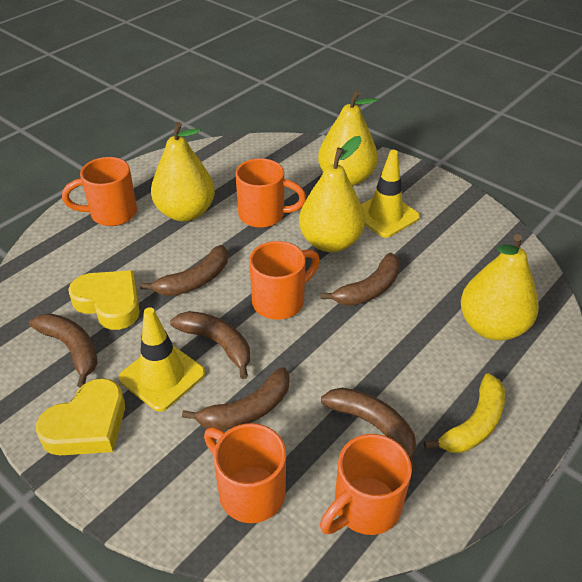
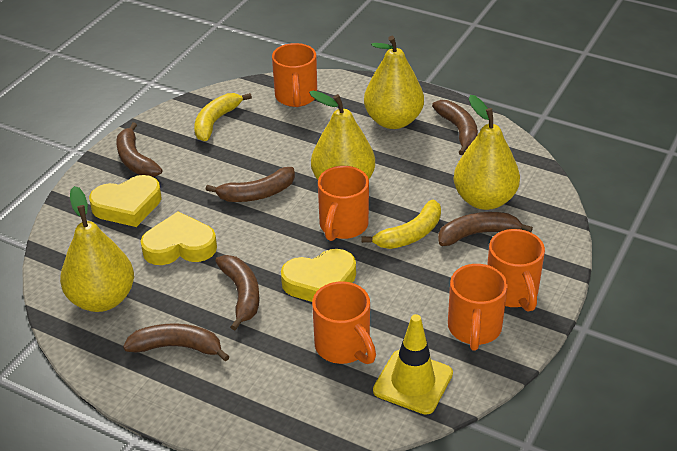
yellow banana: [424,373,505,453] = 1 -> [194,93,252,141] [362,199,441,249] = 2
yellow heart: [36,378,125,455] [68,270,140,330] = 2 -> [89,175,162,227] [141,211,217,265] [281,249,356,302] = 3
yellow traffic cone: [119,307,205,412] [361,150,420,238] = 2 -> [373,314,453,415] = 1

